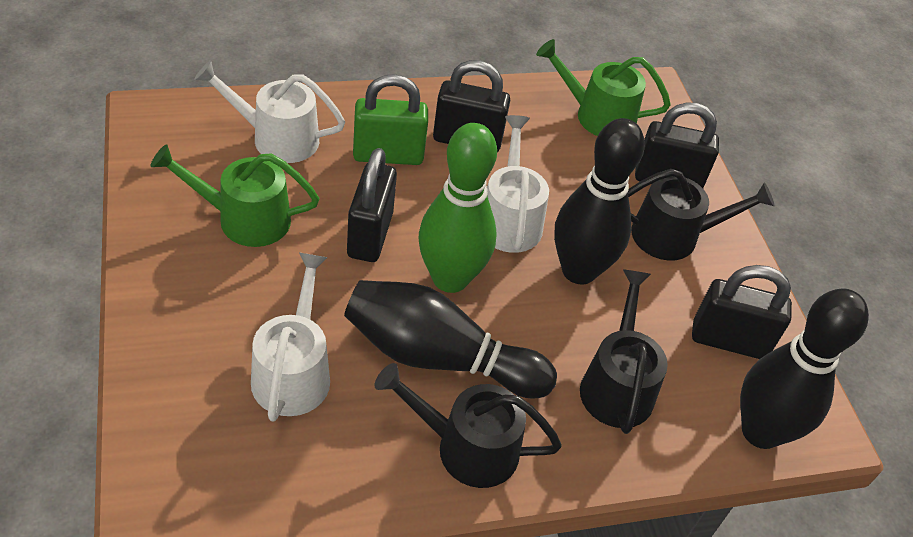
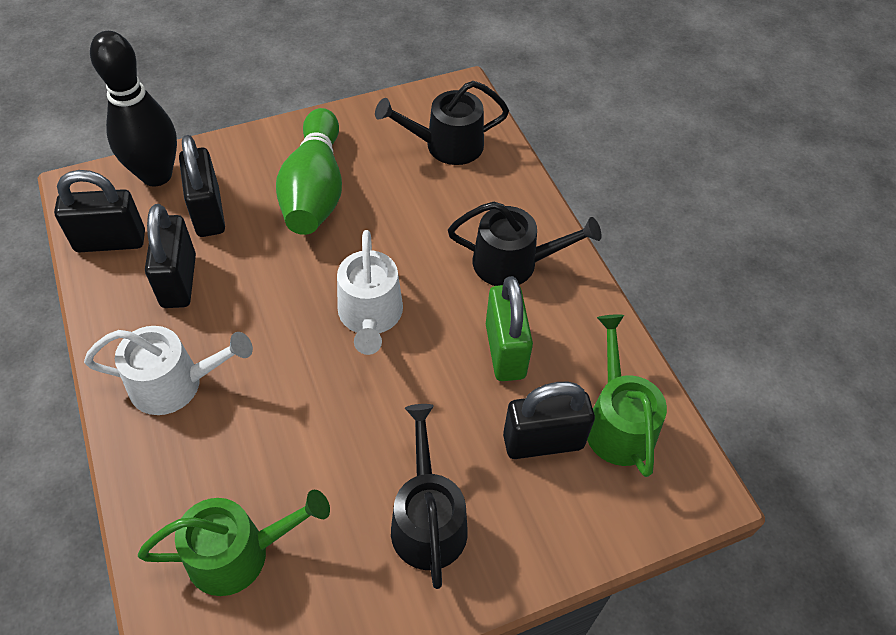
black bowling pin: [344,280,557,399] [554,118,645,284] [740,289,869,449] = 3 -> [90,31,177,187] = 1
white watering can: [194,60,345,163] [251,252,330,422] [487,115,549,253] = 3 -> [84,326,253,415] [337,230,403,355] = 2

